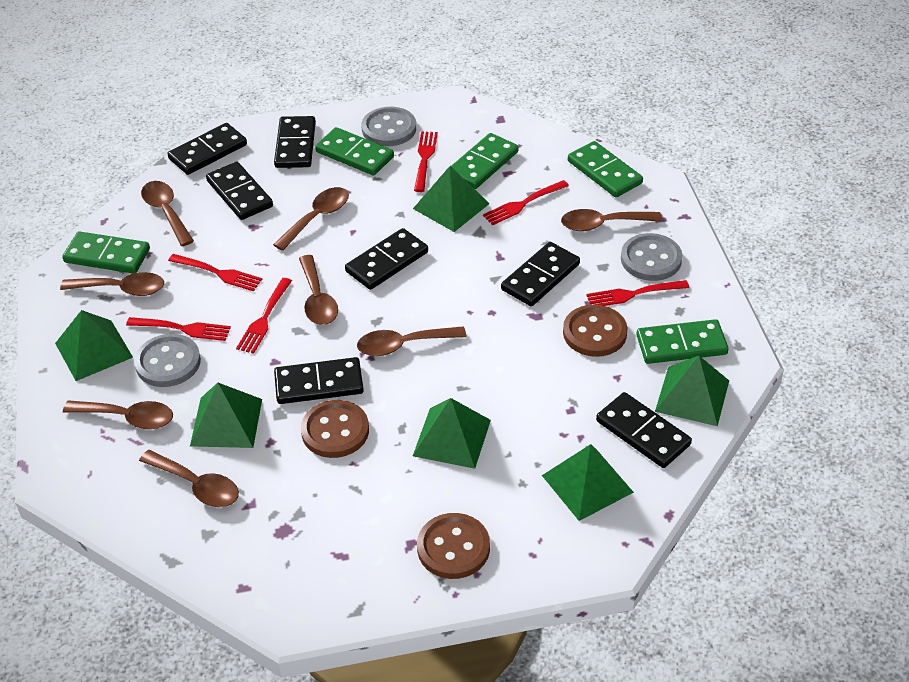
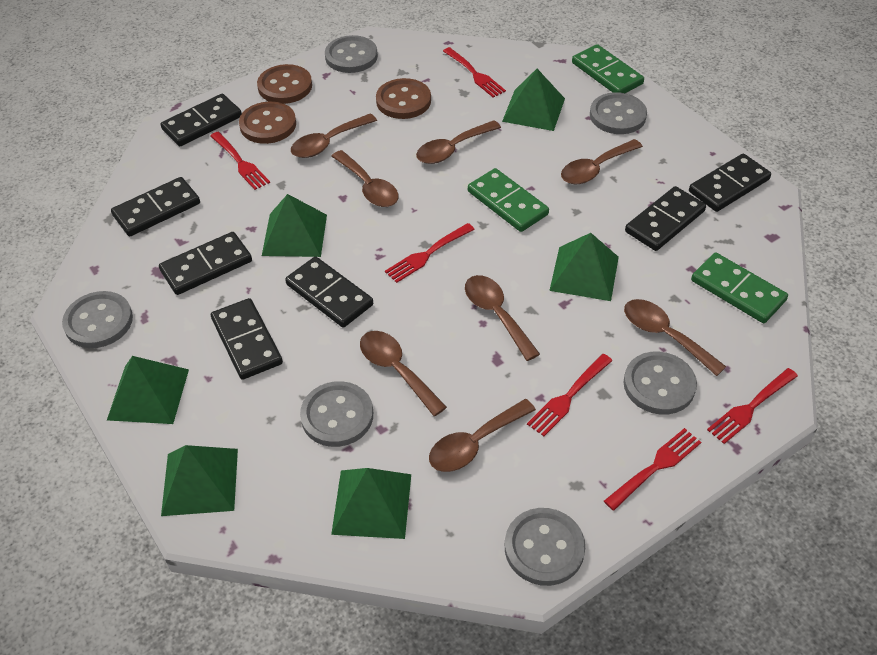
green domino: [62,231,150,273] [315,127,394,175] [451,133,518,189] [568,141,643,197] [636,319,728,364] = 5 -> [468,168,549,232] [572,44,644,93] [691,253,788,323] = 3
grey button: [134,334,201,387] [361,107,416,146] [621,233,683,281] = 3 -> [62,291,133,348] [300,381,373,447] [325,35,378,73] [505,508,585,586] [590,92,647,134] [623,352,697,415] = 6

